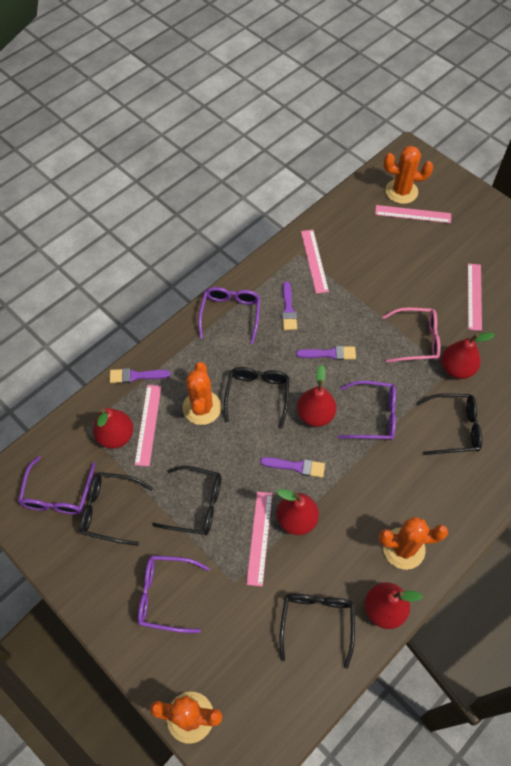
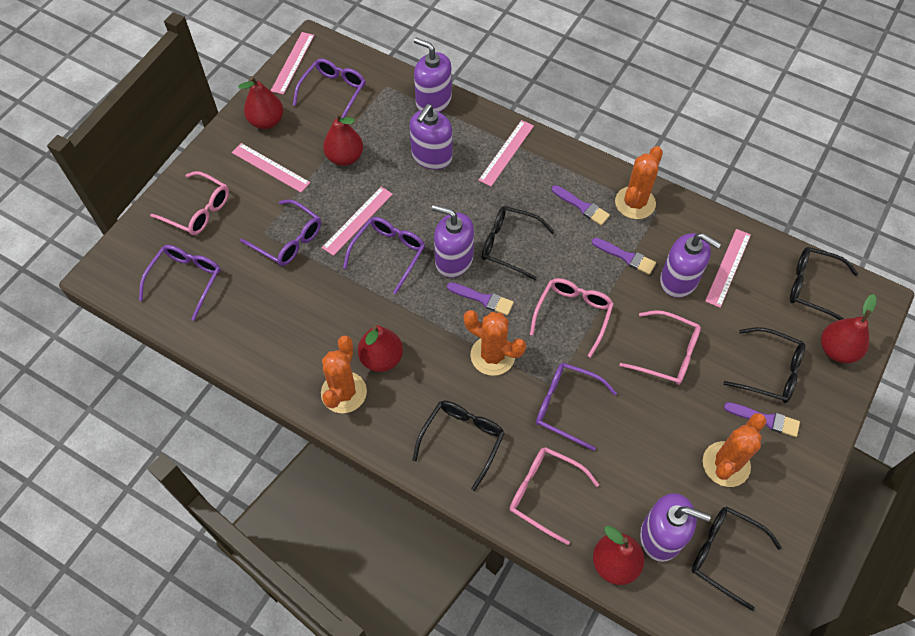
pink glasses: [382,308,441,363] = 1 -> [150,171,229,235] [509,447,599,545] [530,278,614,358] [619,310,701,385] = 4
purple glasses: [18,456,95,515] [138,556,210,633] [198,287,260,344] [338,381,396,440] = 4 -> [139,245,221,321] [240,199,321,266] [293,59,365,118] [343,217,425,294] [536,363,617,451] = 5
purple soap dispenser: none = 0 -> [409,104,453,170] [414,38,452,112] [432,205,474,277] [640,493,711,562] [660,233,721,298] = 5

